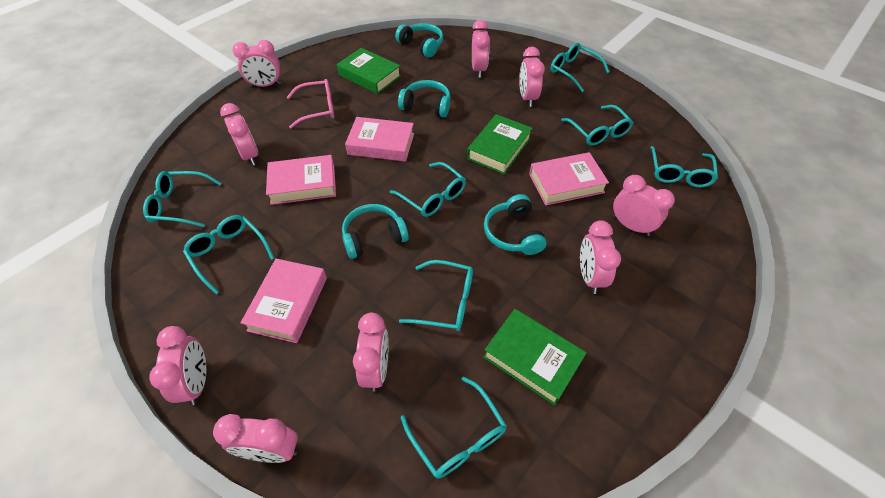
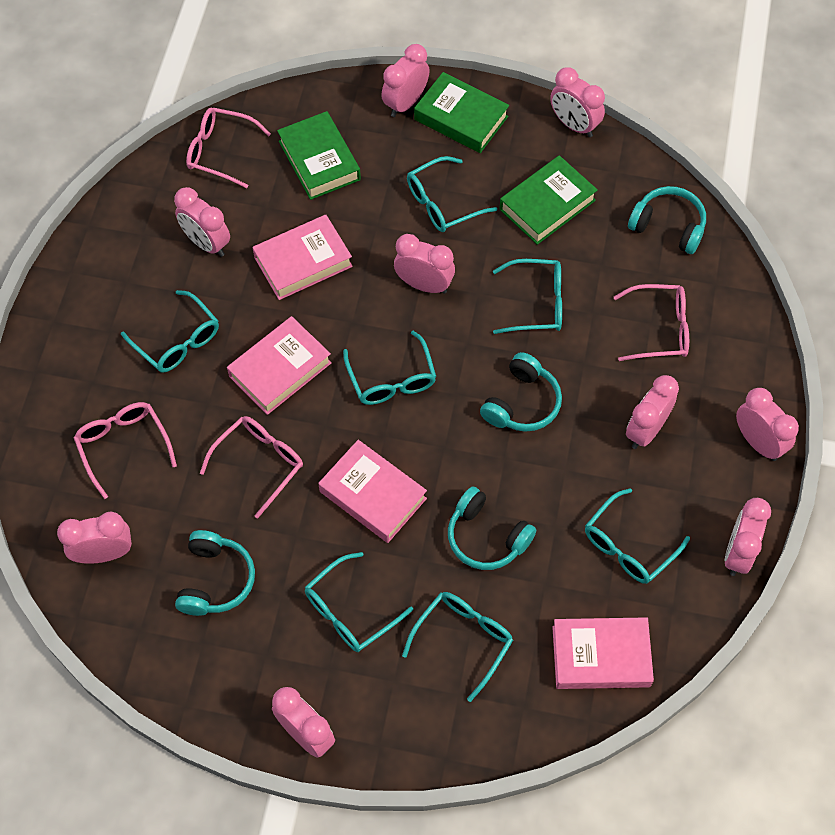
pink glasses: [287,79,334,129] = 1 -> [74,402,177,499] [186,108,271,188] [200,416,303,519] [614,284,689,361] = 4
turquoise glasses: [143,171,222,227] [183,215,274,294] [390,162,466,217] [399,260,473,331] [401,377,507,479] [550,43,610,92] [561,105,634,146] [650,146,718,187] = 8 -> [121,290,219,373] [305,552,413,652] [343,330,436,405] [402,592,513,702] [407,156,497,232] [493,259,562,334] [585,488,690,584] = 7

